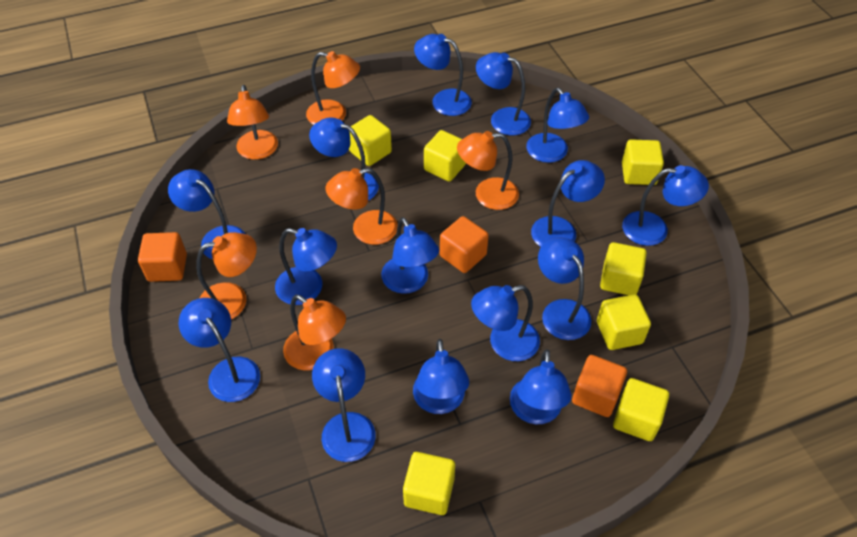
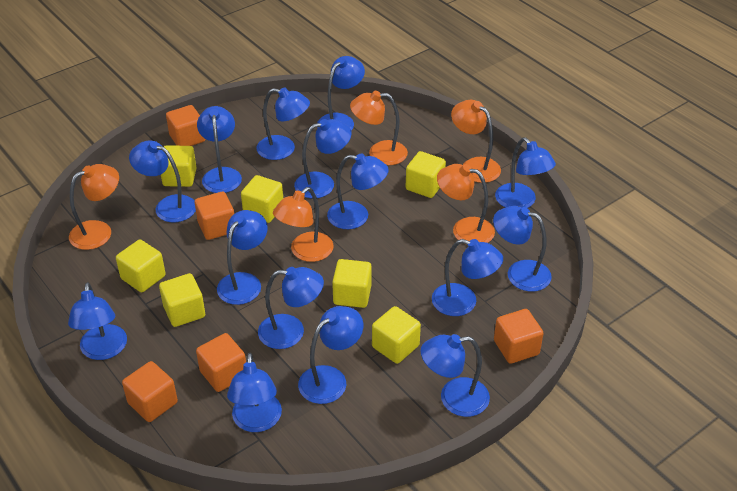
orange cube: [138,232,187,282] [440,216,489,273] [572,355,627,417] = 3 -> [122,361,178,422] [166,105,205,146] [195,192,234,240] [196,333,246,392] [494,309,544,364] = 5
orange lamp: [196,232,257,319] [227,85,278,160] [283,295,346,370] [306,51,360,125] [325,168,398,245] [457,131,519,210] = 6 -> [69,164,119,250] [273,187,334,262] [350,91,408,165] [437,164,495,244] [451,100,501,183] = 5

